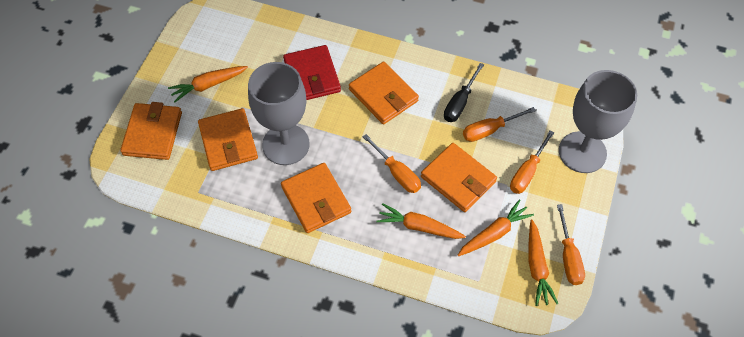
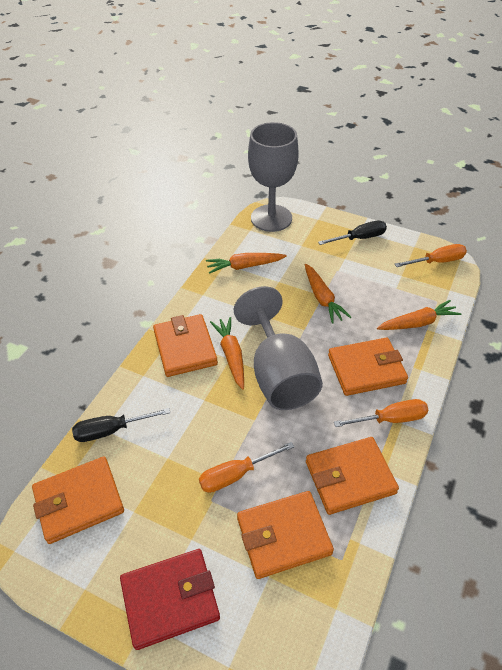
black screwdriver: [444,63,484,122] = 1 -> [72,408,170,442] [318,221,387,245] = 2
orange screwdriver: [363,134,421,193] [463,107,536,142] [510,130,555,194] [557,204,585,285] = 4 -> [199,442,294,493] [334,399,428,427] [395,244,467,267] = 3

